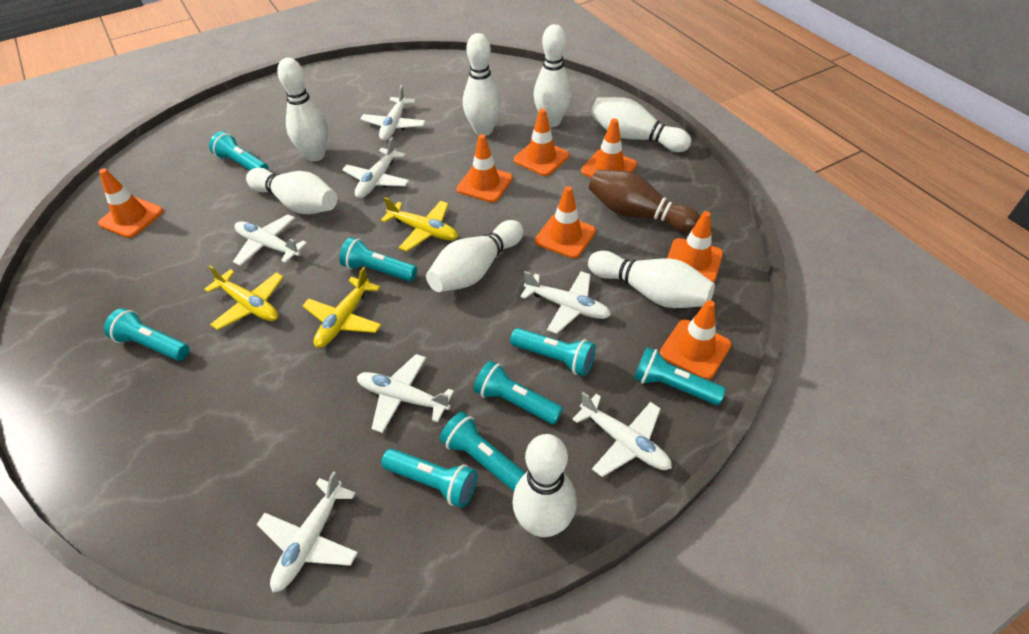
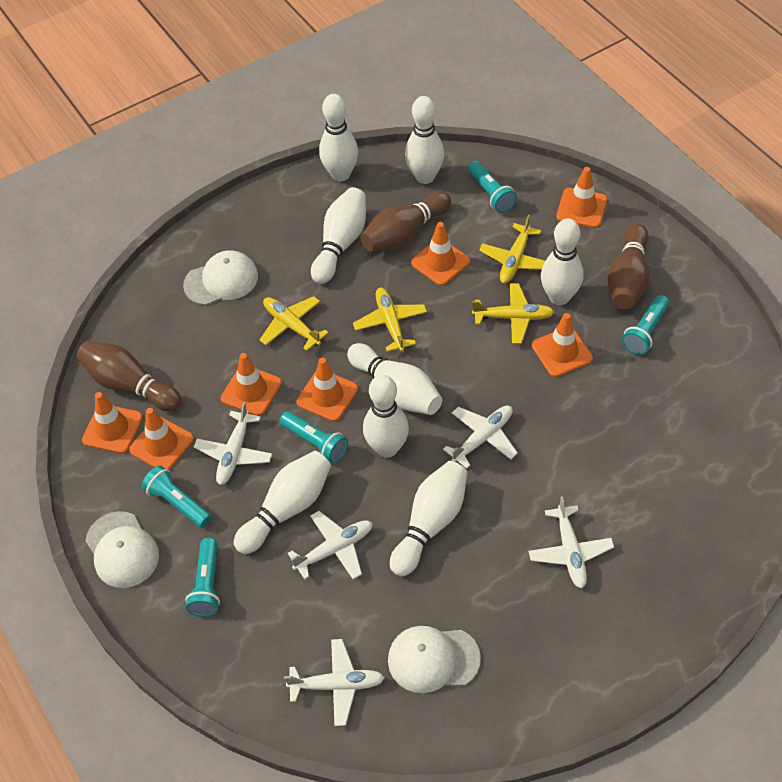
brown bowling pin: [589,170,700,233] = 1 -> [77,341,182,412] [360,191,451,252] [607,224,650,309] = 3
turquoise flashlight: [104,308,190,361] [209,131,269,170] [339,237,417,282] [381,449,477,508] [440,412,526,491] [474,361,563,424] [510,328,596,376] [634,347,726,405] = 8 -> [141,465,211,528] [185,538,220,617] [279,411,348,464] [468,161,517,213] [622,295,669,355] = 5
white cap: none = 0 -> [85,511,159,588] [183,250,258,305] [388,626,481,693] = 3
white plane: [233,214,307,266] [257,471,358,593] [342,137,409,198] [357,354,454,433] [360,85,426,141] [520,271,611,334] [572,392,672,477] = 7 -> [194,402,272,485] [284,639,385,726] [288,511,373,580] [443,406,518,469] [529,496,614,588] = 5
yellow plane: [204,265,284,330] [303,267,381,348] [381,197,458,252] = 3 -> [259,296,329,351] [353,288,427,352] [472,283,554,344] [479,214,545,284] = 4

